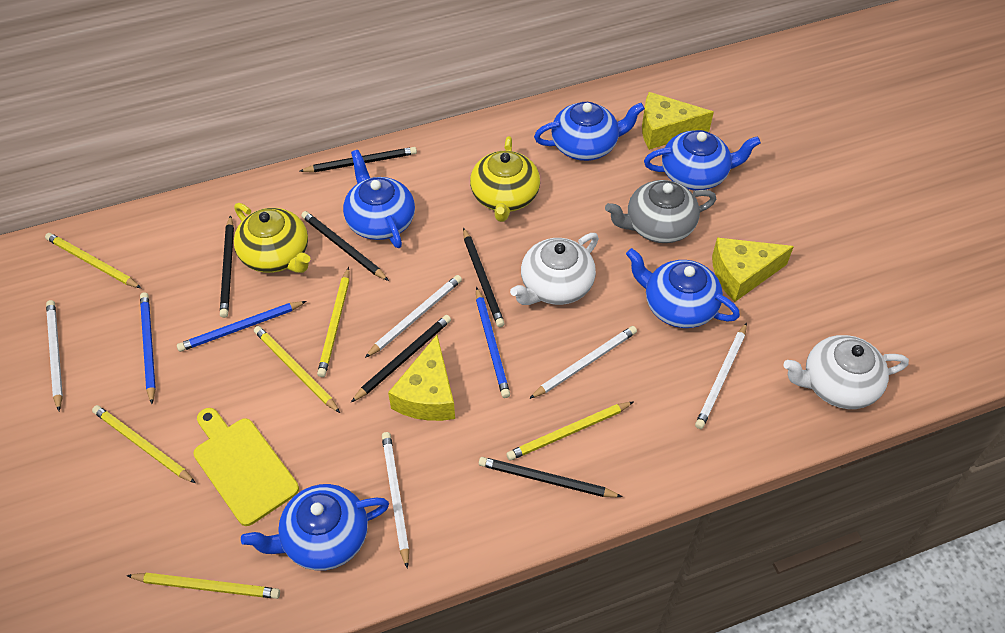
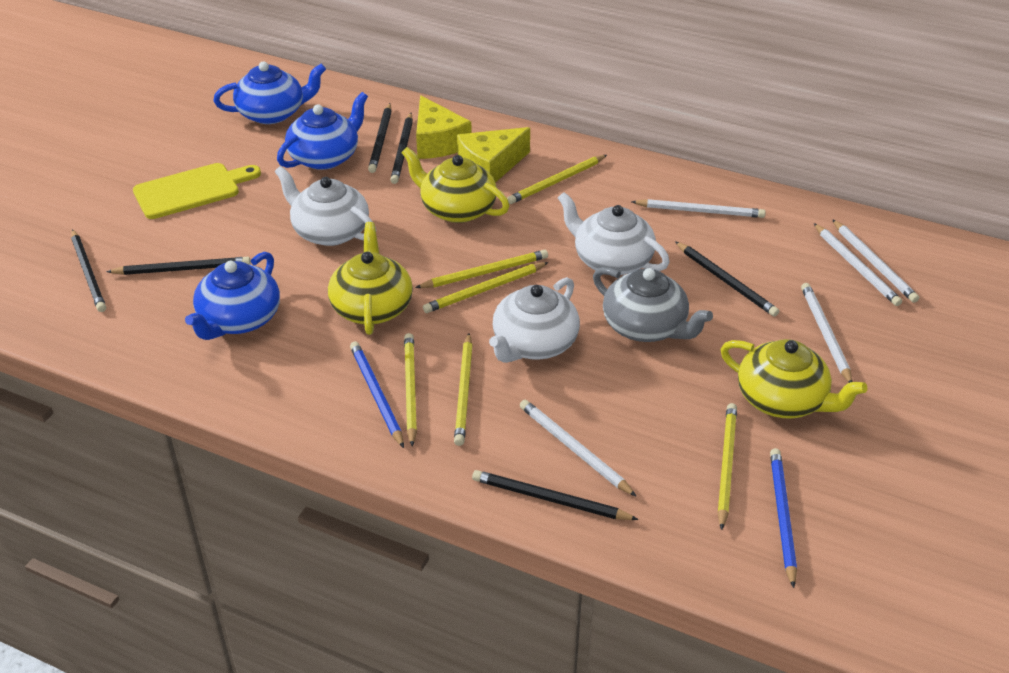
blue pencil: [140,293,156,404] [177,301,307,352] [476,287,510,398] = 3 -> [350,342,404,448] [770,448,797,588] = 2
blue teapot: [241,484,389,571] [343,150,415,248] [534,102,645,161] [626,248,740,328] [644,130,761,190] = 5 -> [185,252,280,340] [213,61,326,124] [277,92,368,170] = 3
white teapot: [510,233,599,305] [783,335,909,409] = 2 -> [275,166,376,246] [489,277,580,363] [558,192,670,275] = 3
yellow cheese: [388,335,455,421] [642,92,714,150] [712,237,794,302] = 3 -> [416,95,472,159] [457,127,530,183] = 2
yellow teapot: [234,203,310,273] [470,136,540,222] = 2 -> [328,222,413,335] [402,147,510,223] [720,339,867,419] = 3

